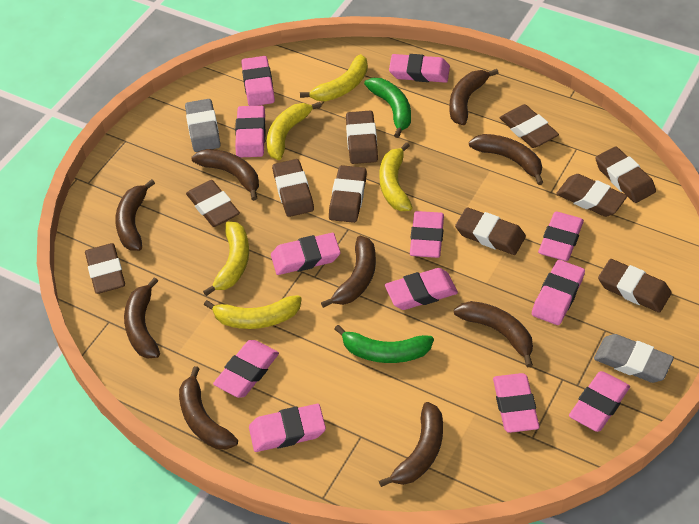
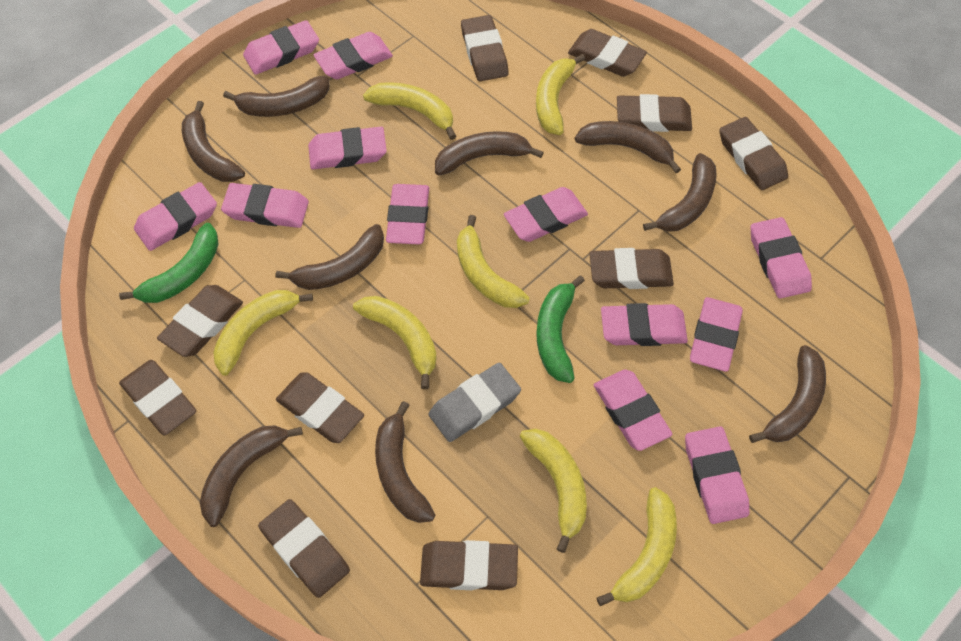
grey eraser: [185,99,220,152] [594,334,674,383] = 2 -> [429,363,521,442] = 1
yellow banana: [203,221,249,296] [204,295,302,329] [267,102,322,160] [300,54,368,101] [379,142,413,211] = 5 -> [213,290,313,376] [353,296,437,389] [363,82,456,140] [457,215,530,308] [520,428,587,553] [536,54,585,135] [597,487,677,606] = 7

